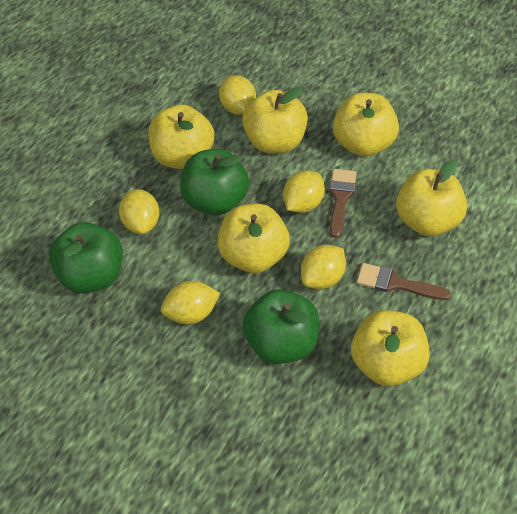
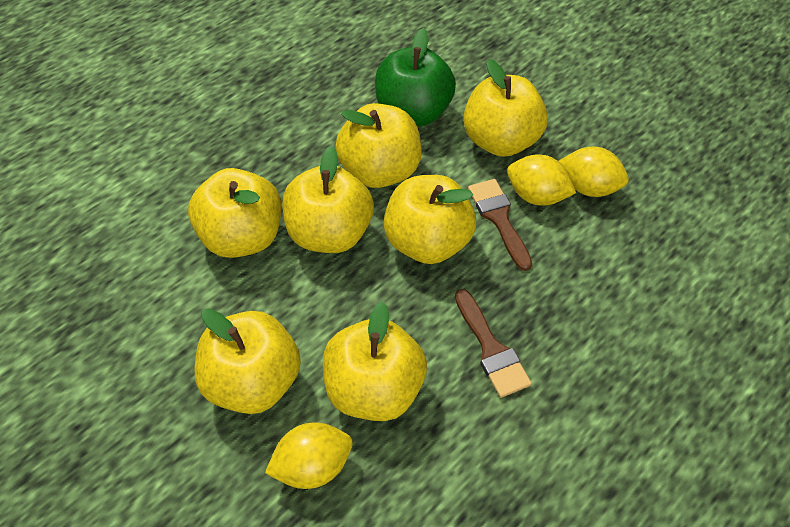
green apple: [49,222,123,293] [180,149,249,215] [243,289,319,364] = 3 -> [375,28,456,127] = 1
yellow apple: [148,105,215,169] [217,204,290,273] [242,87,308,154] [333,93,399,157] [351,310,430,386] [396,160,467,236] = 6 -> [188,168,281,258] [194,309,301,414] [282,146,374,253] [323,302,427,421] [335,103,422,188] [384,175,476,264] [463,59,548,157] = 7
yellow lemon: [119,189,159,234] [161,281,220,324] [219,75,256,115] [283,171,325,213] [301,245,346,289] = 5 -> [265,423,353,489] [507,154,576,206] [559,147,629,197] = 3

